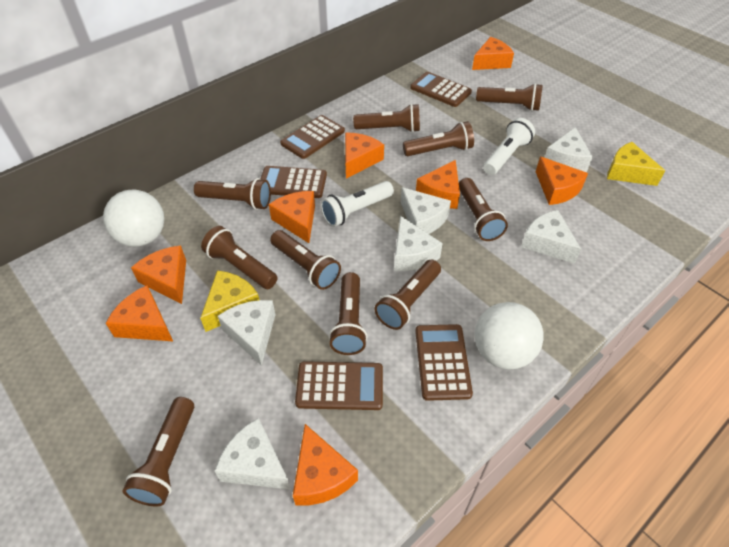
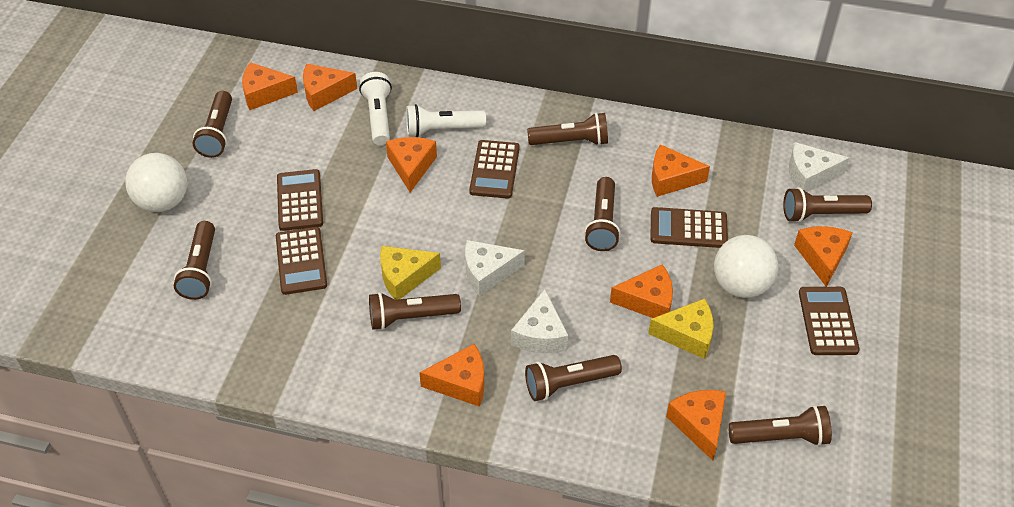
brown flashlight: [123,397,194,506] [194,178,271,210] [201,226,278,289] [270,230,341,290] [329,272,368,355] [353,104,420,132] [375,260,441,330] [403,121,474,156] [459,178,508,241] [476,83,543,111] = 10 -> [174,221,215,300] [193,91,232,158] [369,292,461,330] [525,355,622,401] [527,112,608,146] [584,177,620,251] [728,405,832,446] [783,187,872,223] = 8
white cheese: [215,418,291,490] [218,300,275,366] [394,216,443,271] [401,187,451,234] [521,210,581,264] [545,127,593,172] = 6 -> [465,240,525,296] [511,289,569,353] [789,142,849,192] = 3

